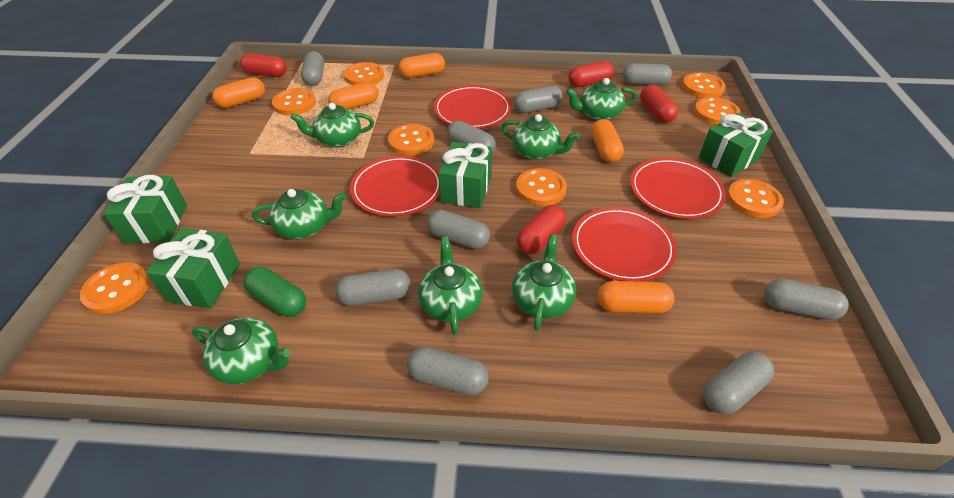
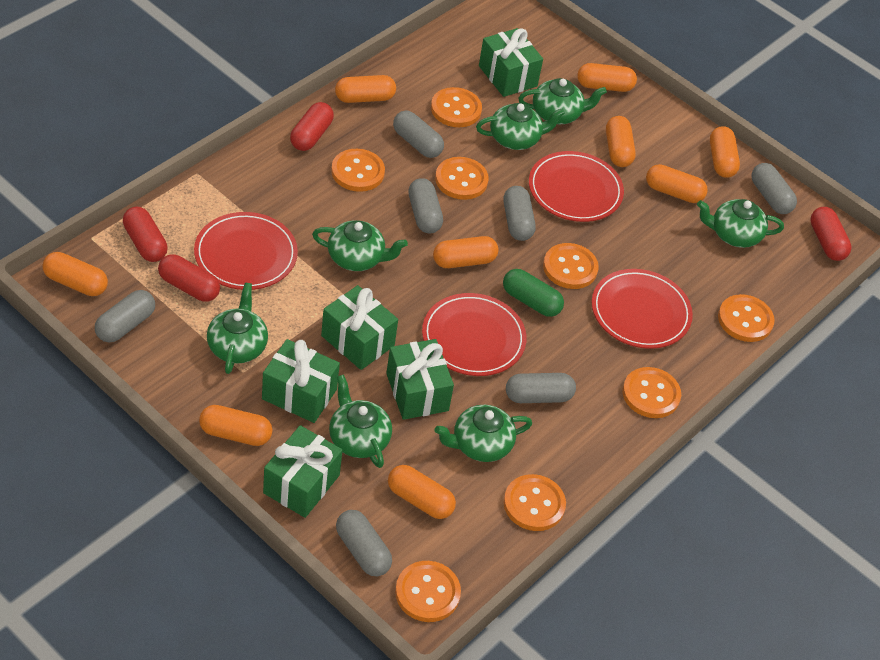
green gift: [104,175,187,243] [146,228,240,308] [438,142,492,208] [699,113,773,177] = 4 -> [262,339,340,423] [263,425,342,518] [321,285,398,370] [386,339,454,420] [479,28,543,97] = 5
grey capsule: [301,51,324,86] [335,269,411,306] [407,347,489,395] [427,210,490,249] [447,121,496,153] [514,86,563,113] [622,63,672,85] [704,351,774,415] [764,279,849,320] = 9 -> [95,290,155,342] [336,510,392,576] [393,111,444,158] [408,178,443,233] [503,186,535,241] [506,373,576,403] [751,163,797,214] = 7
orange capsule: [212,77,265,108] [328,82,379,110] [398,53,445,78] [591,119,624,163] [597,281,675,314] = 5 -> [42,252,108,296] [199,405,272,446] [335,75,396,103] [388,465,456,519] [433,236,499,268] [577,63,637,92] [606,116,636,167] [646,164,708,203] [710,126,740,178] = 9

